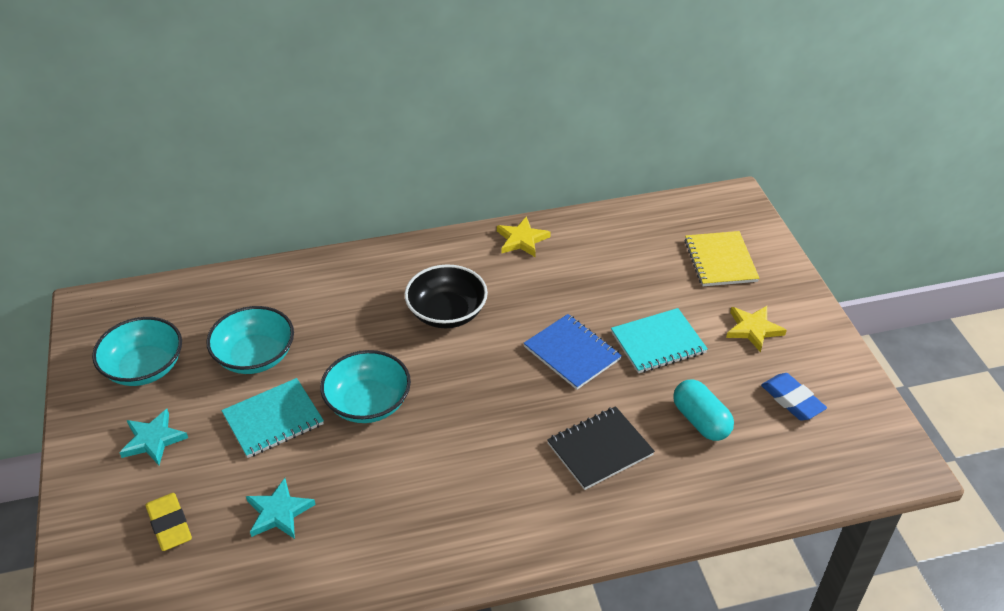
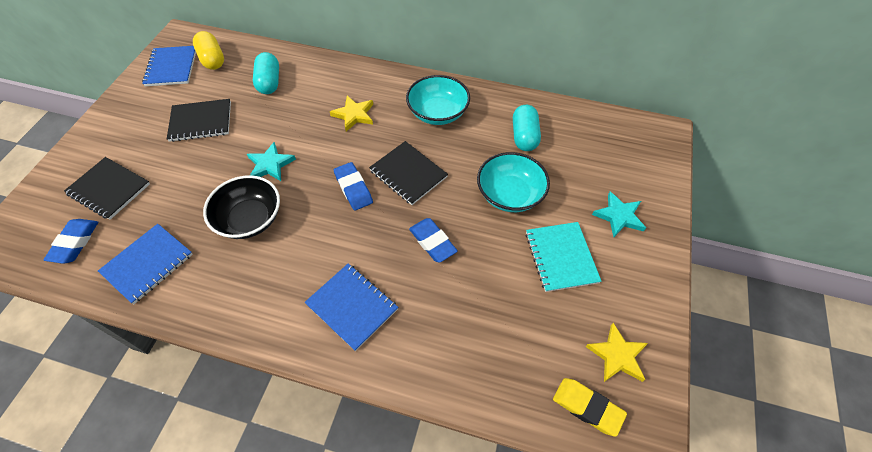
black notebook: [547,406,655,490] = 1 -> [64,157,150,220] [167,99,231,142] [369,141,448,205] = 3
blue eraser: [761,373,827,421] = 1 -> [43,219,98,264] [334,162,373,211] [409,218,458,263] = 3
blue notebook: [524,314,622,390] = 1 -> [98,224,193,304] [142,46,196,86] [305,263,398,351] = 3
turquoise bowl: [92,317,182,386] [206,306,294,374] [320,350,411,423] = 3 -> [406,75,470,125] [477,152,550,212] = 2
turquoise capsule: [673,379,734,441] = 1 -> [253,52,279,94] [513,105,541,151] = 2
turquoise notebook: [222,378,324,458] [611,308,708,373] = 2 -> [526,222,601,292] = 1
yellow capsule: none = 0 -> [193,31,224,70] = 1
yellow notebook: [684,231,760,286] = 1 -> none = 0

